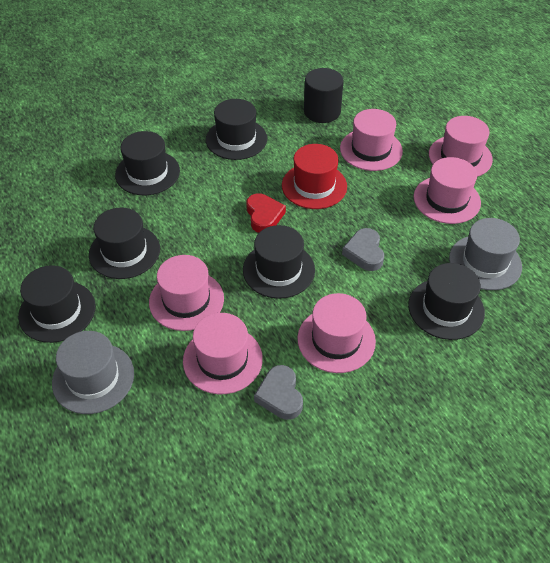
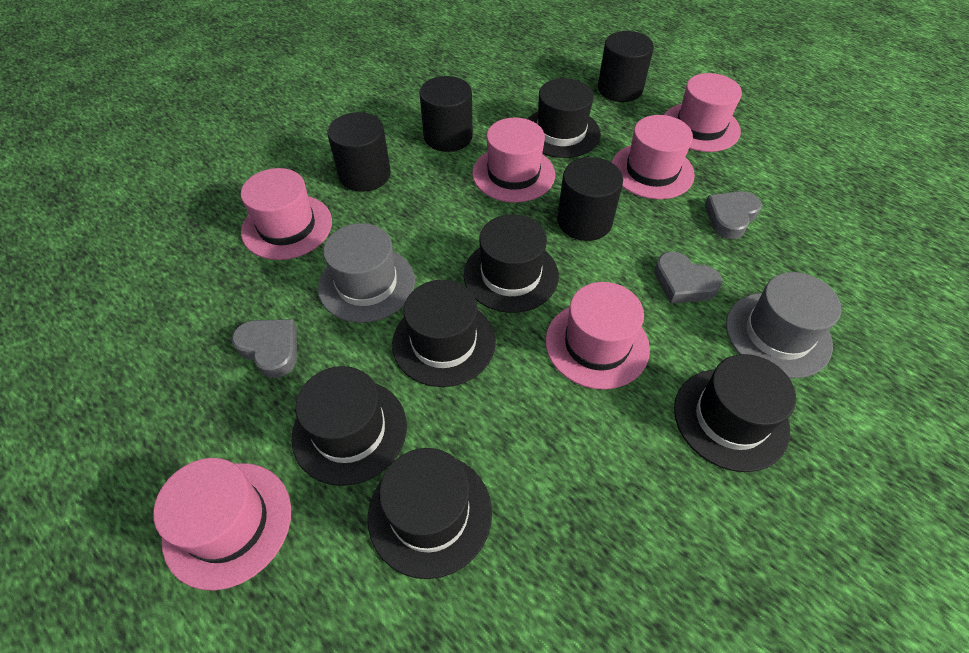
black cylinder: [304,68,343,123] = 1 -> [328,112,391,192] [419,76,473,152] [557,157,623,241] [598,31,654,102] = 4
grey heart: [254,365,303,420] [342,228,384,271] = 2 -> [232,319,297,378] [654,252,722,304] [705,191,762,239] = 3
red hat: [282,144,347,209] = 1 -> none = 0
red heart: [246,193,286,233] = 1 -> none = 0

